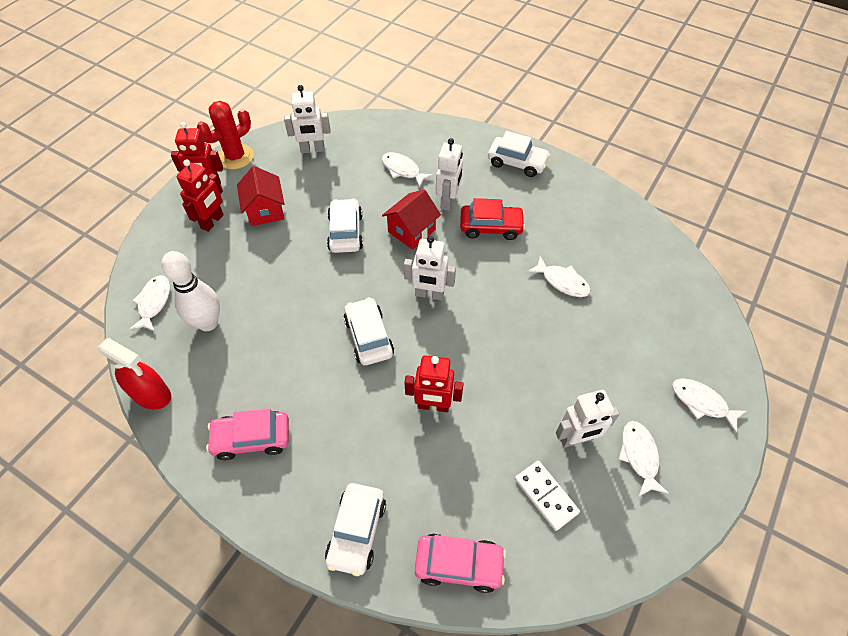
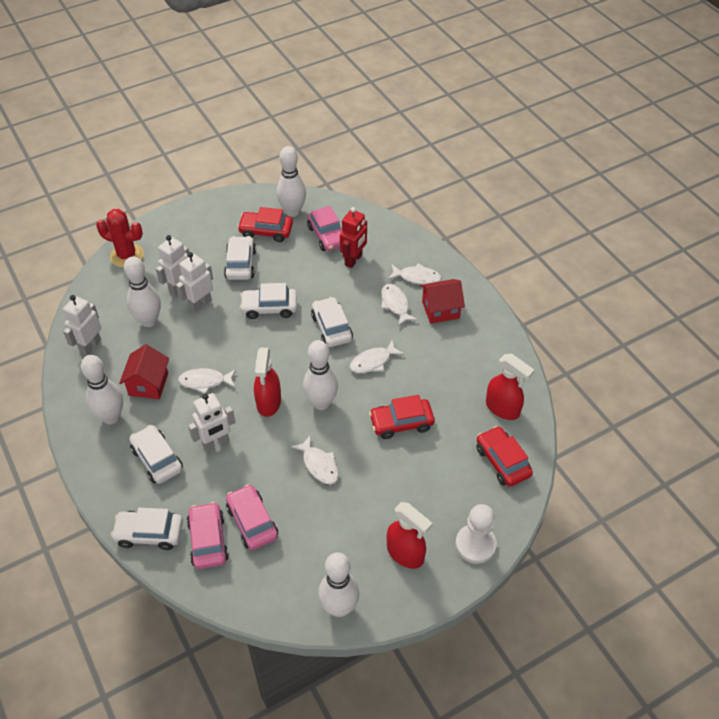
pink car: [206,408,289,460] [415,534,506,593] = 2 -> [187,502,229,569] [226,484,278,550] [307,206,342,251] = 3
red car: [460,198,525,240] = 1 -> [237,207,293,242] [369,395,434,439] [476,426,533,487] = 3
red robot: [171,122,223,185] [177,159,224,232] [404,356,464,412] = 3 -> [340,207,367,268] = 1
red spray bottle: [97,338,171,409] = 1 -> [254,348,281,417] [387,502,433,569] [486,353,534,420] = 3
white bowling pin: [161,251,220,331] = 1 -> [81,355,123,424] [124,256,161,327] [277,146,306,217] [303,340,338,410] [318,552,359,617] = 5
white car: [325,483,386,576] [327,198,363,253] [344,297,394,365] [488,131,551,177] = 4 -> [111,508,183,550] [129,425,183,484] [224,236,256,280] [240,283,297,319] [311,297,353,347] = 5
white domino: [515,460,580,531] = 1 -> none = 0
white pawn: none = 0 -> [455,504,497,564] = 1

